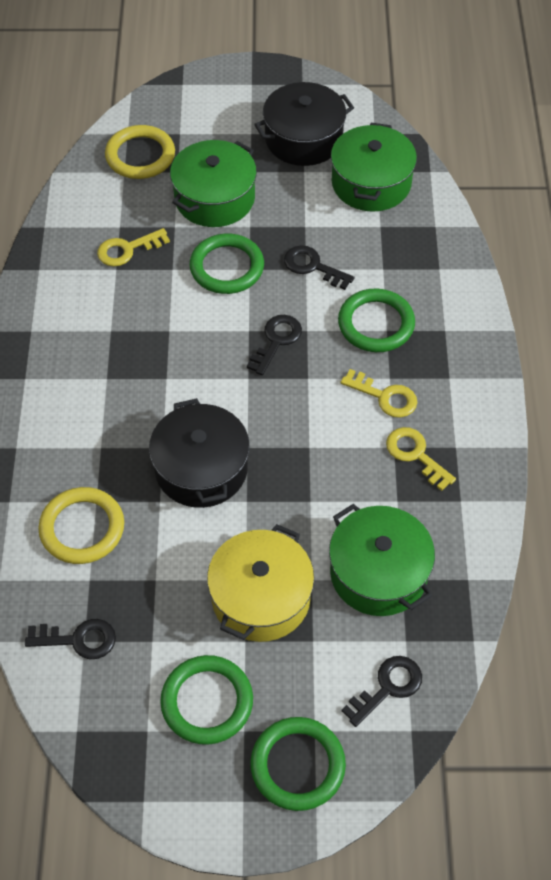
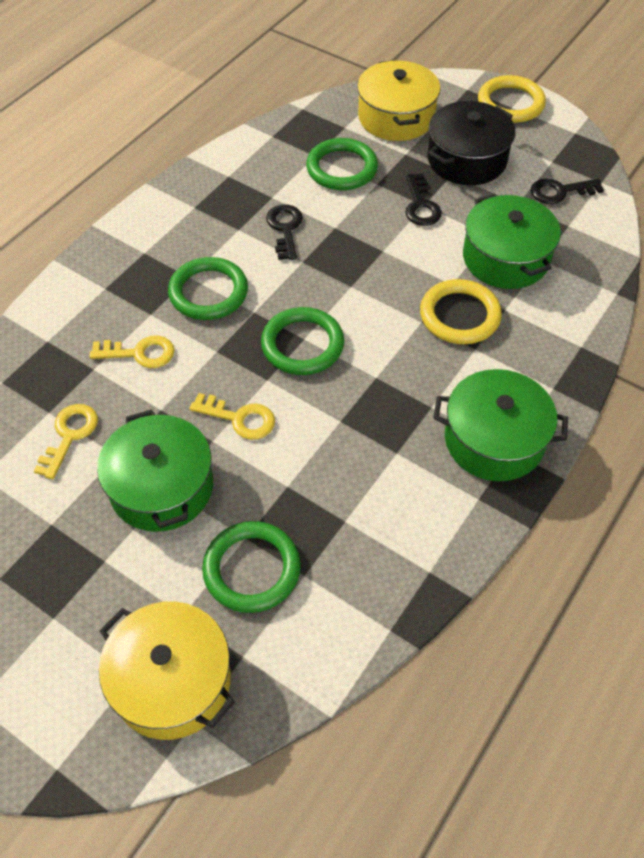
black key: [25,619,116,659] [247,315,302,375] [284,245,354,290] [342,656,422,727] = 4 -> [266,205,303,260] [405,173,442,226] [531,178,604,204] = 3
black pot: [149,398,250,508] [254,82,354,166] = 2 -> [427,101,515,185] = 1
yellow pot: [207,524,314,642] = 1 -> [99,601,235,740] [357,60,440,141] = 2

